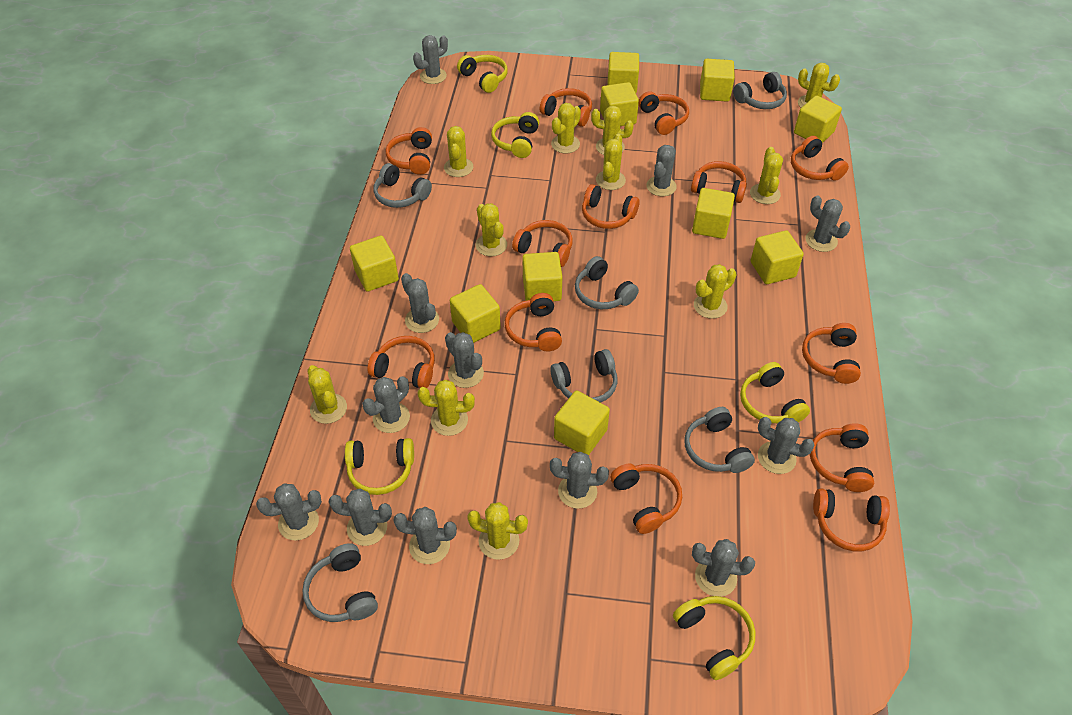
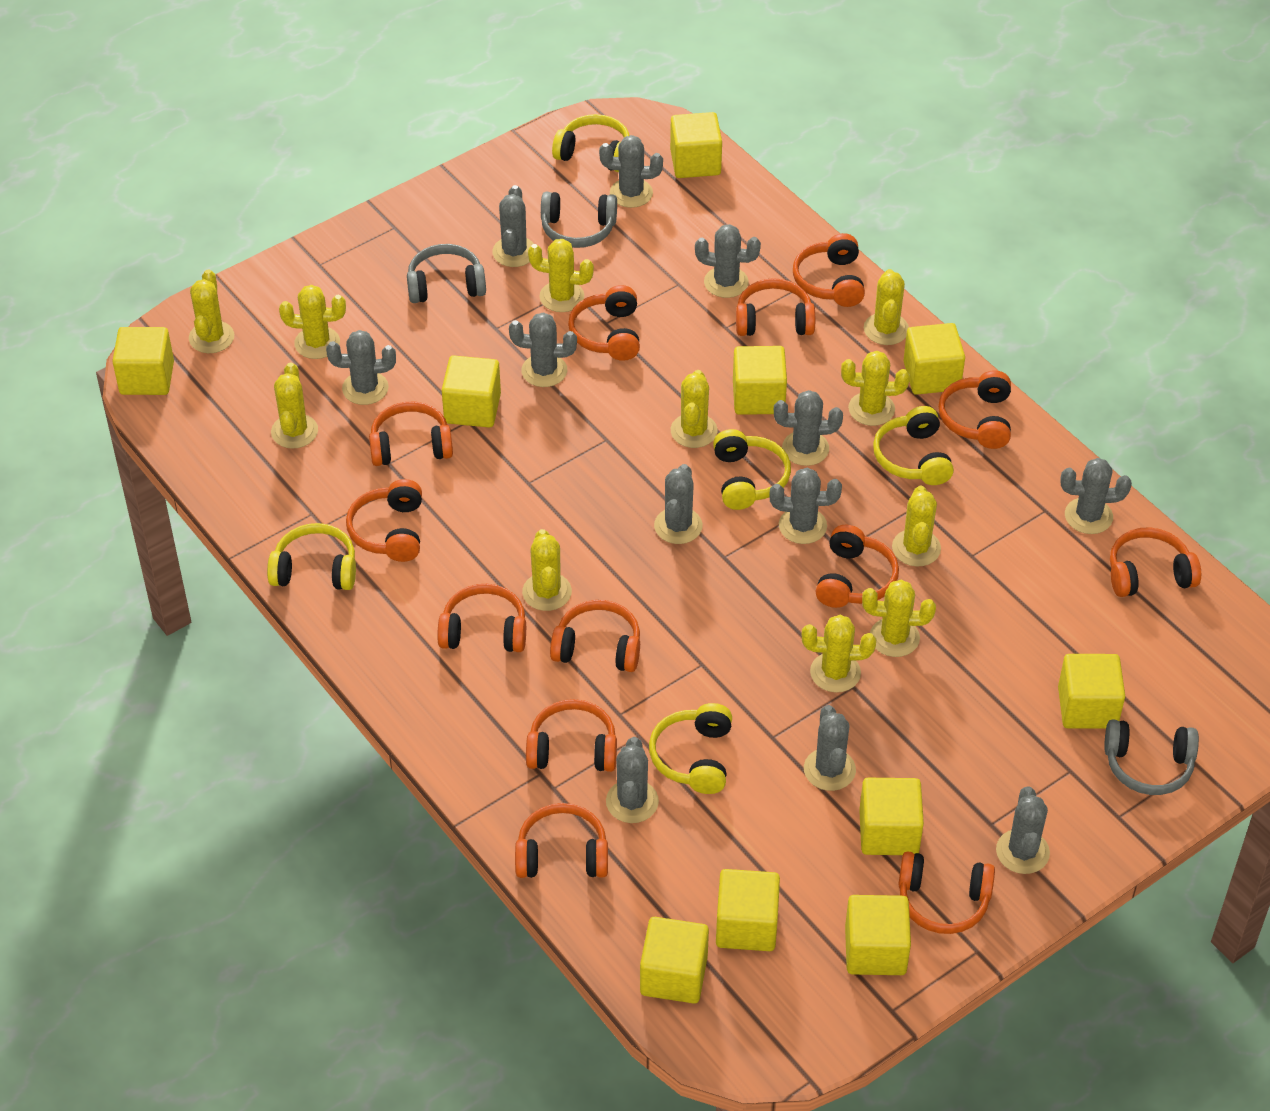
grey headphones: [302,543,378,622] [374,163,432,208] [550,349,617,403] [575,256,639,309] [685,407,755,473] [733,72,787,109] = 6 -> [407,244,486,303] [541,192,617,248] [1104,719,1199,795] = 3

